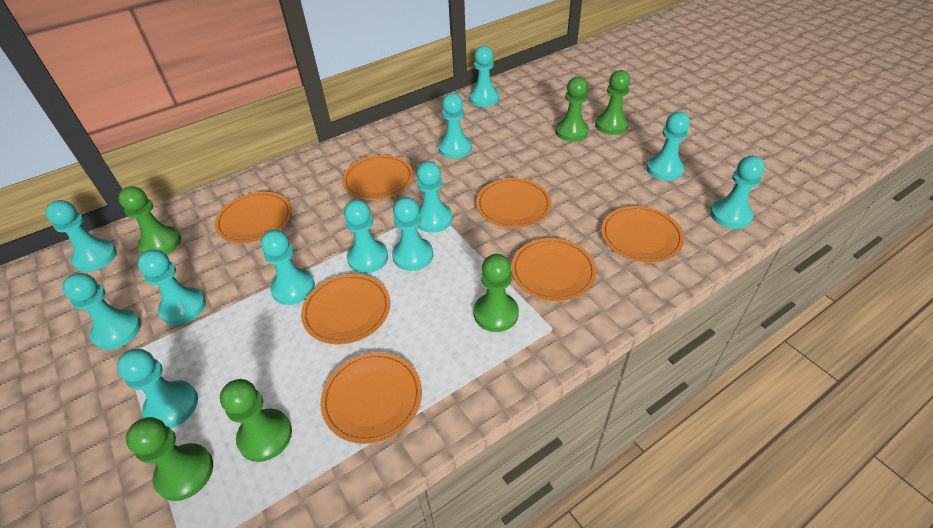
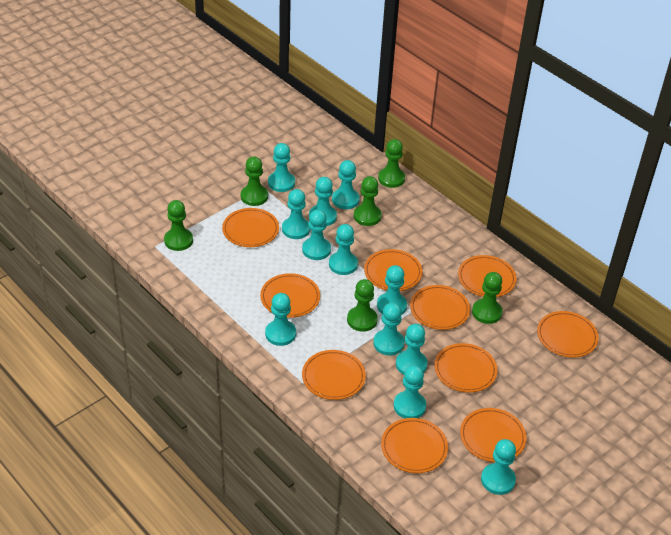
orange plate: [215,192,292,243] [301,274,390,345] [320,352,422,444] [343,155,413,200] [476,178,551,228] [511,238,597,301] [601,206,684,263] = 7 -> [222,208,279,247] [260,273,320,318] [302,350,366,400] [364,249,422,291] [381,418,448,473] [410,285,470,330] [434,343,497,393] [458,255,516,297] [460,408,526,462] [537,311,599,358] = 10

